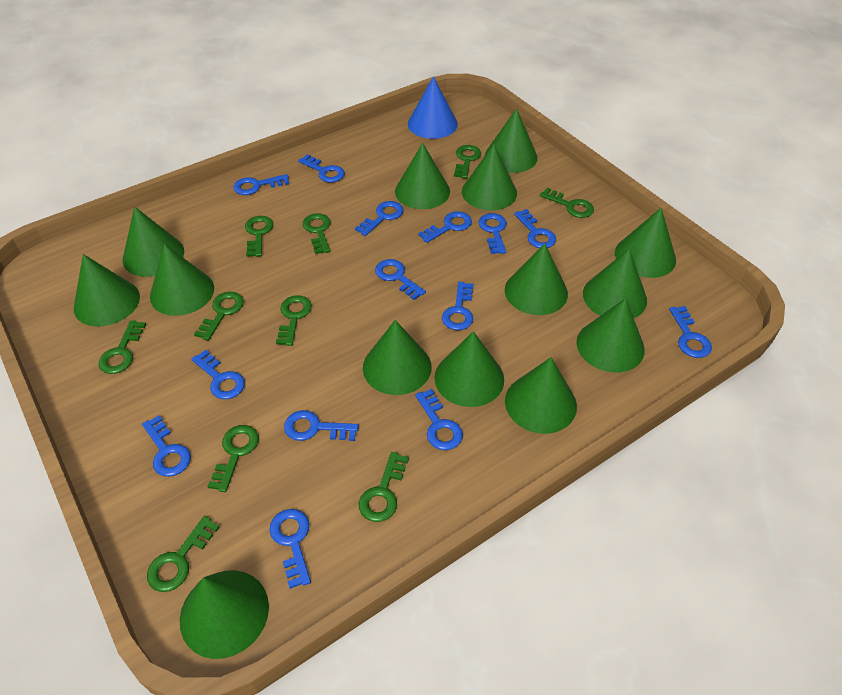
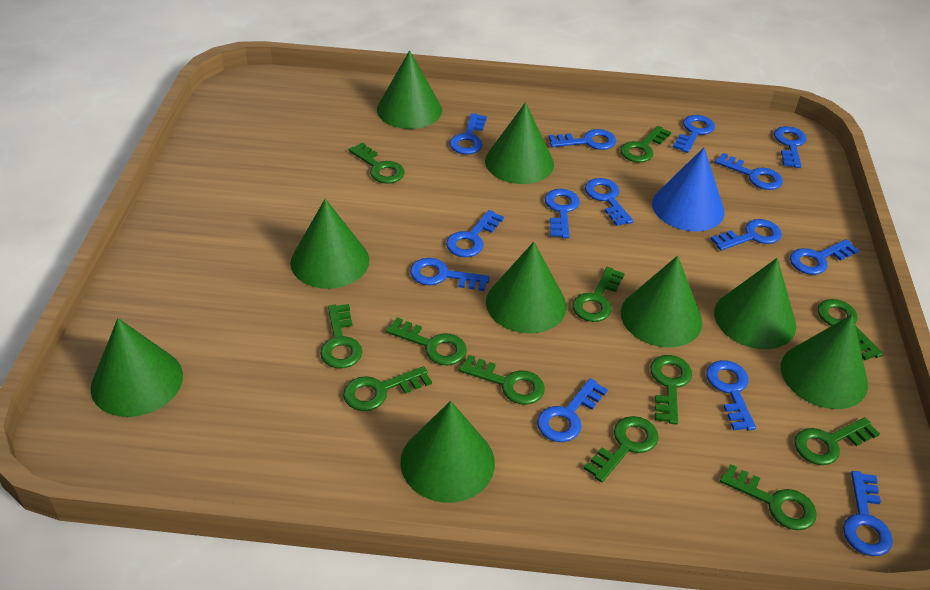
green cone: [74,254,140,327] [122,207,184,277] [150,244,214,316] [180,570,269,659] [363,320,431,395] [395,143,450,209] [434,331,504,407] [462,144,517,210] [485,108,537,173] [505,243,568,315] [505,357,577,434] [576,298,645,373] [583,248,647,318] [615,208,676,278] = 14 -> [90,318,183,417] [290,199,369,289] [377,50,442,129] [400,401,495,503] [485,102,554,184] [486,242,567,334] [621,256,702,348] [714,258,796,349] [781,315,868,409] = 9
green key: [99,320,146,374] [147,516,220,592] [194,292,244,341] [207,425,259,492] [245,216,273,257] [276,295,312,346] [302,213,331,254] [359,452,409,522] [454,145,481,179] [540,188,594,218] = 10 -> [320,304,362,368] [343,366,432,411] [349,142,405,184] [386,317,467,365] [459,355,545,405] [572,267,625,322] [584,416,659,483] [620,126,671,163] [650,355,692,424] [720,464,817,530] [794,417,880,465] [818,299,883,360] = 12

